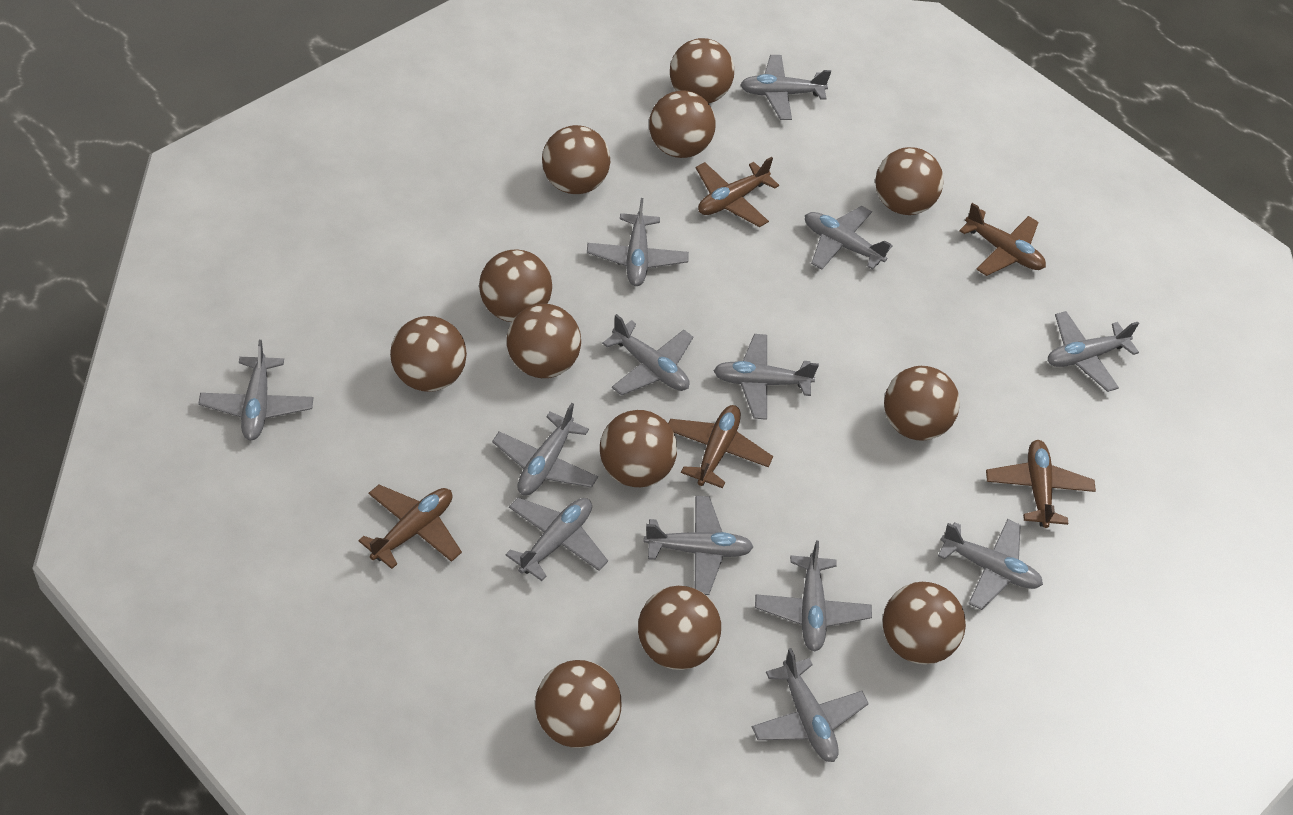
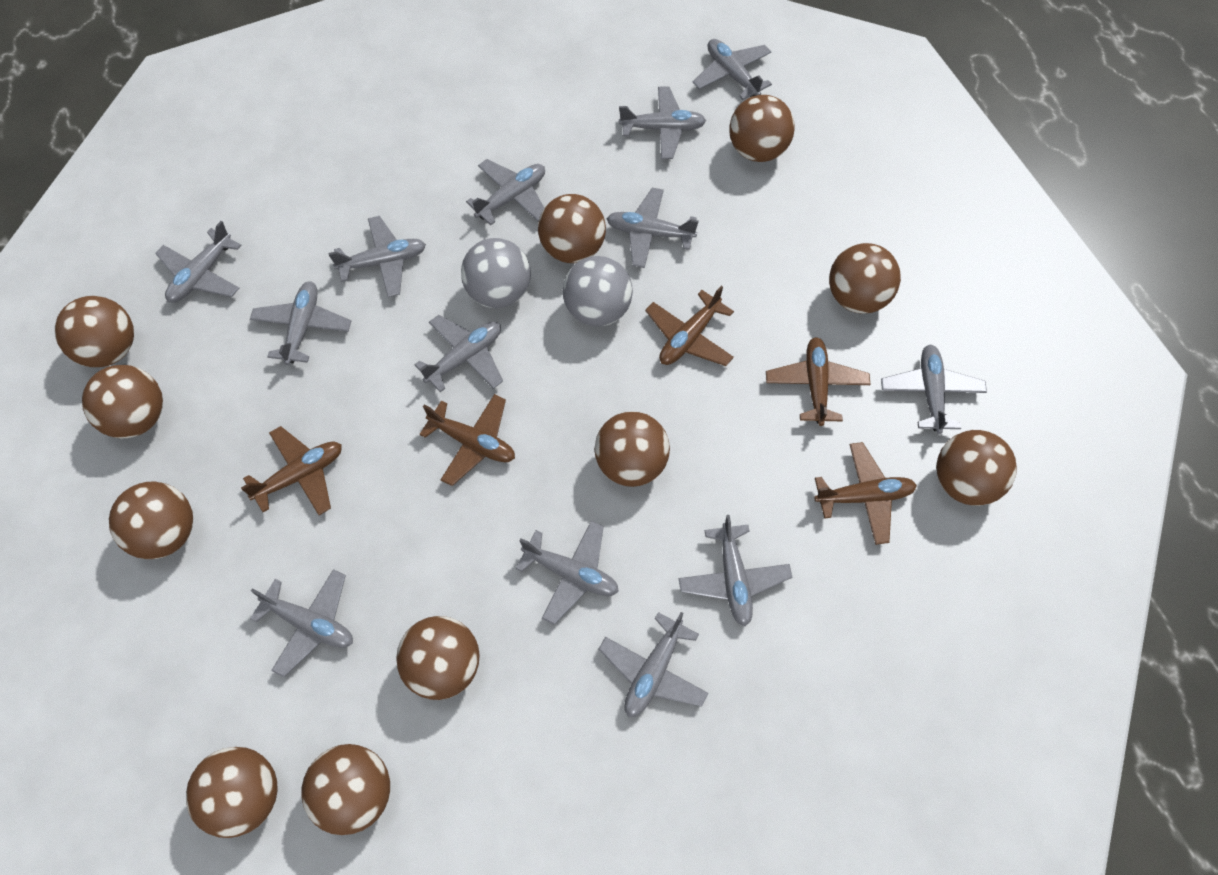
brown ball: [390,316,467,392] [479,250,552,322] [507,304,581,378] [535,660,621,748] [542,125,610,194] [600,410,677,487] [638,586,721,670] [649,90,716,158] [670,38,734,103] [875,147,944,215] [883,582,966,665] [884,366,960,441] = 12 -> [55,296,134,367] [82,365,163,438] [109,482,193,559] [186,747,278,838] [301,744,390,835] [396,616,480,700] [538,194,606,263] [595,411,670,487] [729,95,795,162] [829,243,901,314] [936,430,1017,506] = 11
grey ball: none = 0 -> [461,238,531,308] [563,256,633,327] = 2

